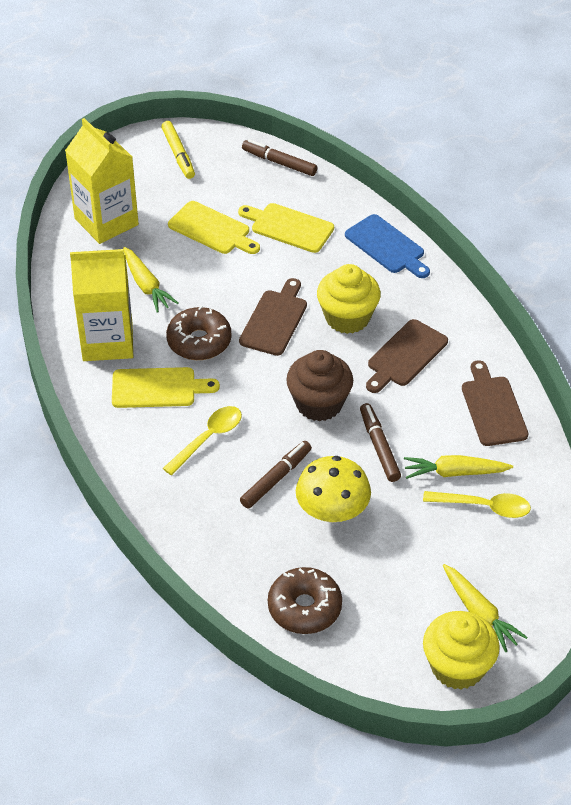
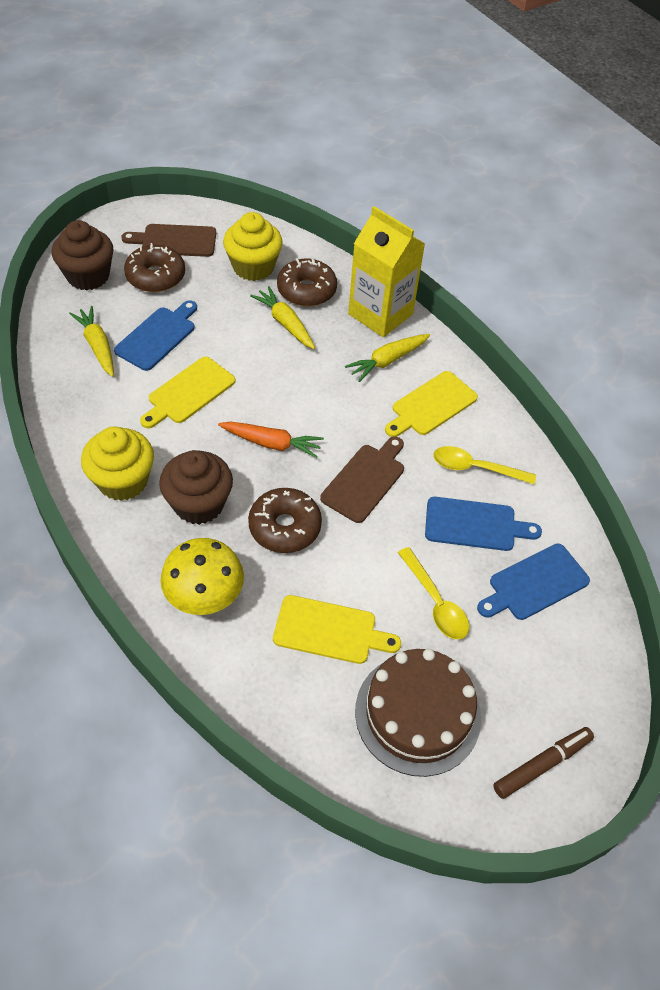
blue cutting board: [345,214,430,278] = 1 -> [114,300,197,371] [425,497,542,551] [477,544,590,620] = 3
brown cake: none = 0 -> [355,649,481,777] = 1
brown cupcake: [286,350,353,422] = 1 -> [52,220,114,291] [159,450,233,525] = 2
brown cutting board: [239,278,307,356] [366,319,448,393] [462,360,528,446] = 3 -> [121,224,216,257] [320,436,404,523] = 2
brown donut: [166,306,232,360] [268,567,342,634] = 2 -> [124,243,185,292] [248,488,322,553] [277,258,337,307] = 3
brown marker: [240,441,312,509] [242,139,317,176] [360,403,401,482] = 3 -> [493,727,594,799] = 1
orange carrot: none = 0 -> [218,421,324,458] = 1
yellow carton: [65,118,139,244] [70,249,133,361] = 2 -> [348,206,425,337] = 1
yellow marker: [161,121,195,179] = 1 -> none = 0

